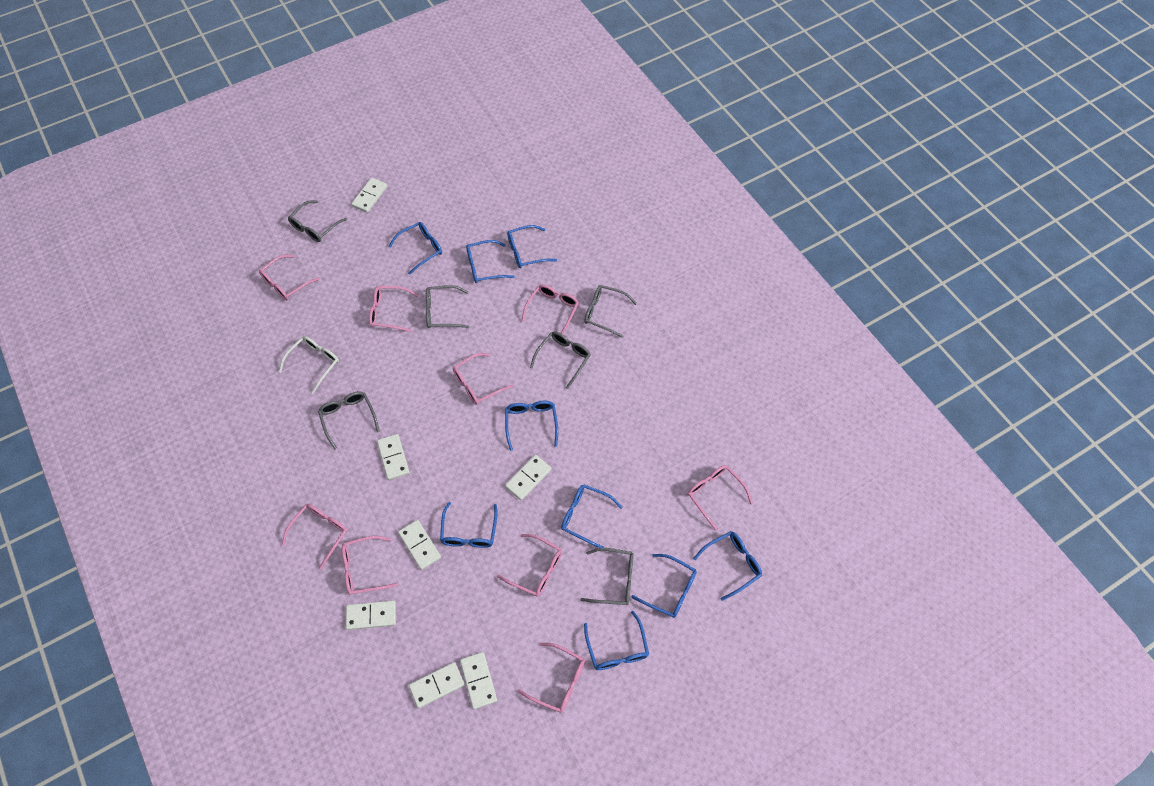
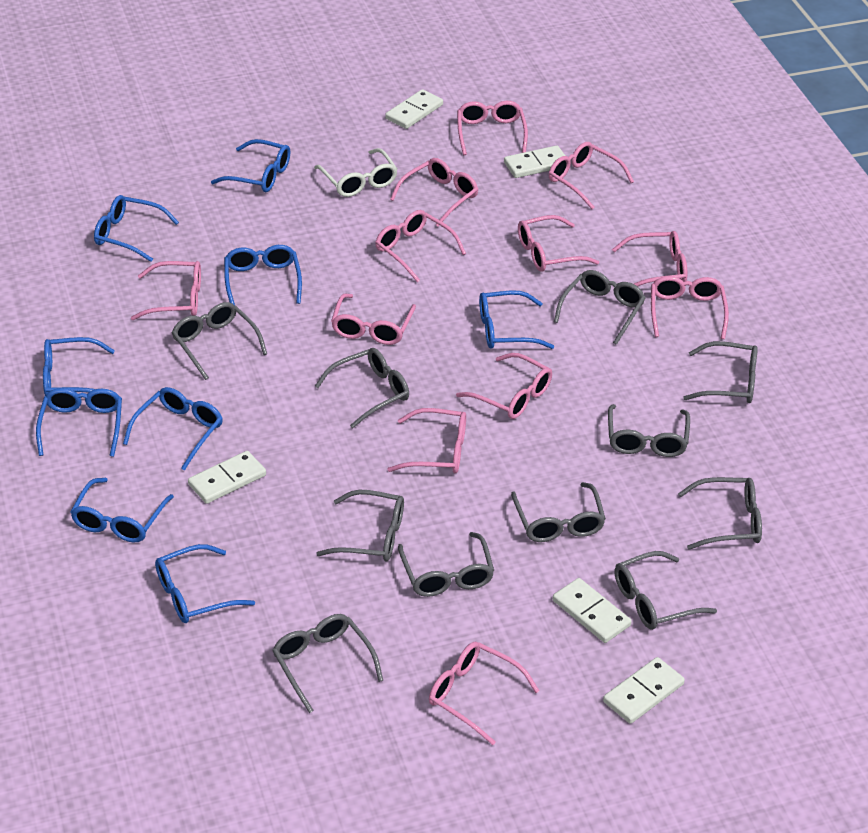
grey glasses: [288,200,347,242] [318,391,380,450] [426,285,469,328] [530,331,591,389] [580,548,634,605] [584,285,637,338] = 6 -> [172,302,267,380] [272,614,383,713] [315,348,409,428] [316,490,404,562] [398,532,494,597] [511,482,606,542] [554,270,646,345] [608,404,690,457] [615,551,717,630] [678,477,762,550] [683,341,758,403] = 11
pink glasses: [259,255,320,300] [282,504,348,570] [342,536,398,595] [369,286,419,332] [453,353,513,405] [497,534,562,597] [518,643,585,713] [521,284,579,334] [688,465,753,530] = 9 -> [131,261,201,320] [331,294,416,345] [375,210,466,282] [387,408,466,473] [390,158,478,227] [429,642,539,745] [456,353,552,419] [457,101,528,155] [518,215,599,272] [549,142,634,209] [612,231,687,287] [651,276,729,339] = 12
white domino: [346,600,396,630] [351,178,387,213] [377,434,410,480] [398,520,441,570] [409,662,465,708] [460,652,497,709] [505,455,552,500] = 7 -> [188,451,266,504] [385,89,443,129] [504,145,565,178] [553,578,631,643] [603,657,685,724] = 5

